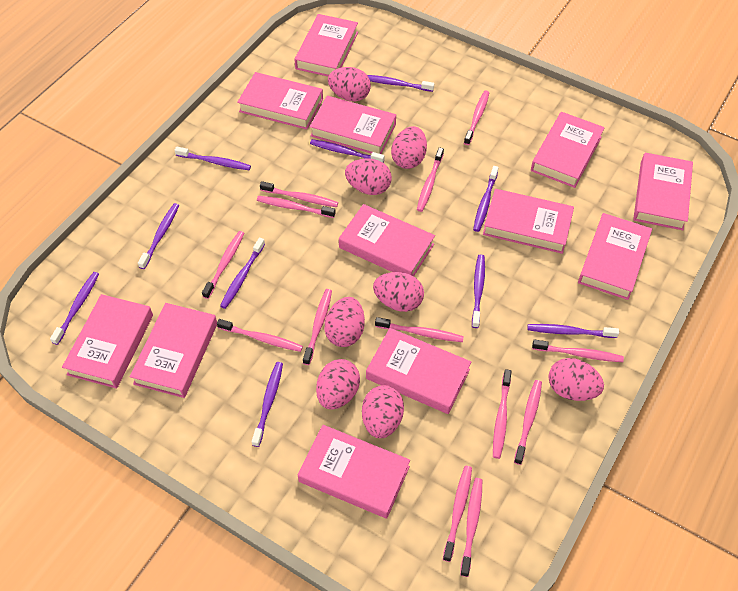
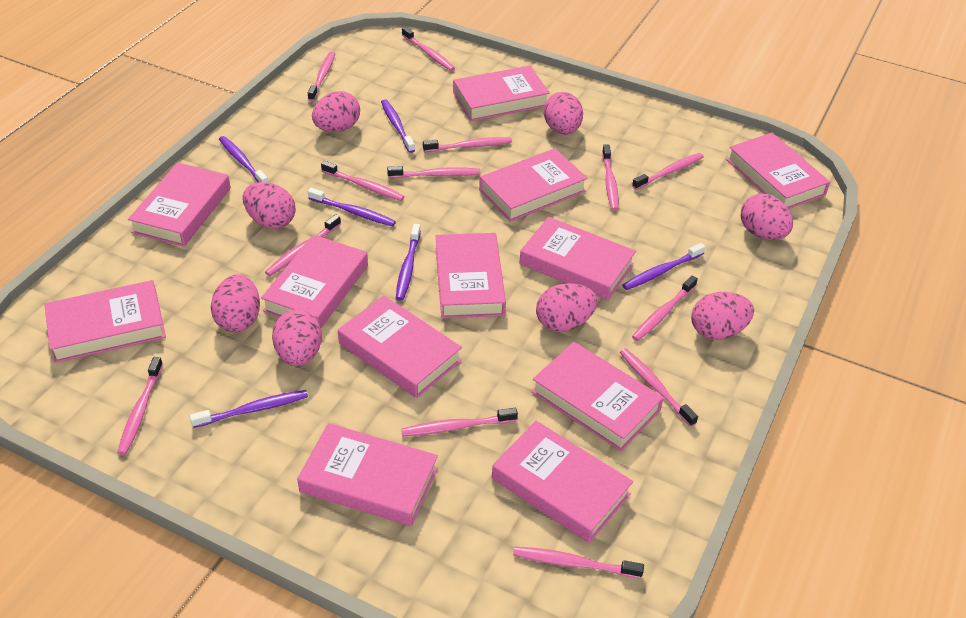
purple toothbrush: [50,272,99,345] [138,203,179,269] [175,147,251,170] [220,238,265,309] [252,362,283,447] [310,139,385,163] [367,75,434,92] [472,254,485,328] [473,166,499,232] [528,324,619,338] = 10 -> [190,390,308,428] [219,136,268,183] [308,188,396,227] [381,99,415,153] [396,224,421,301] [622,243,705,290] = 6

